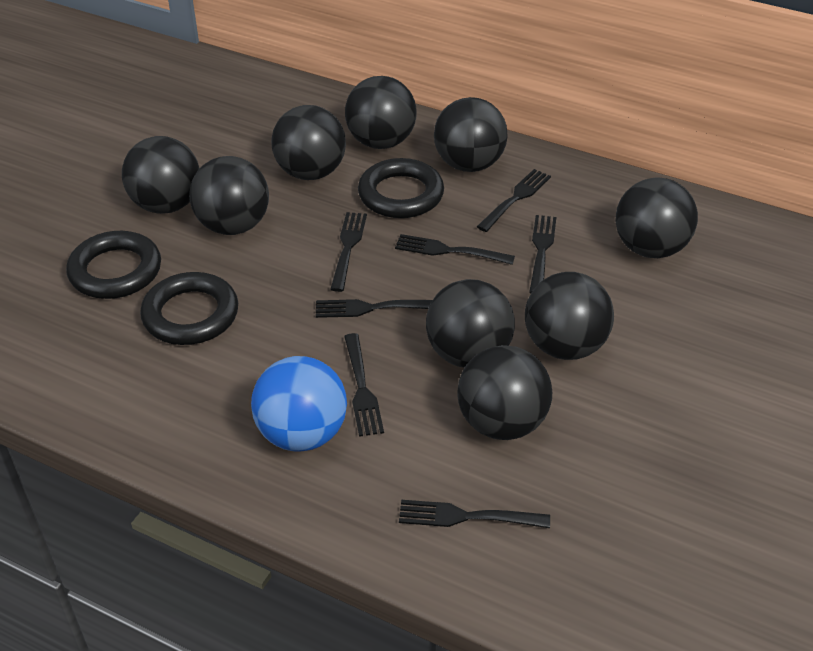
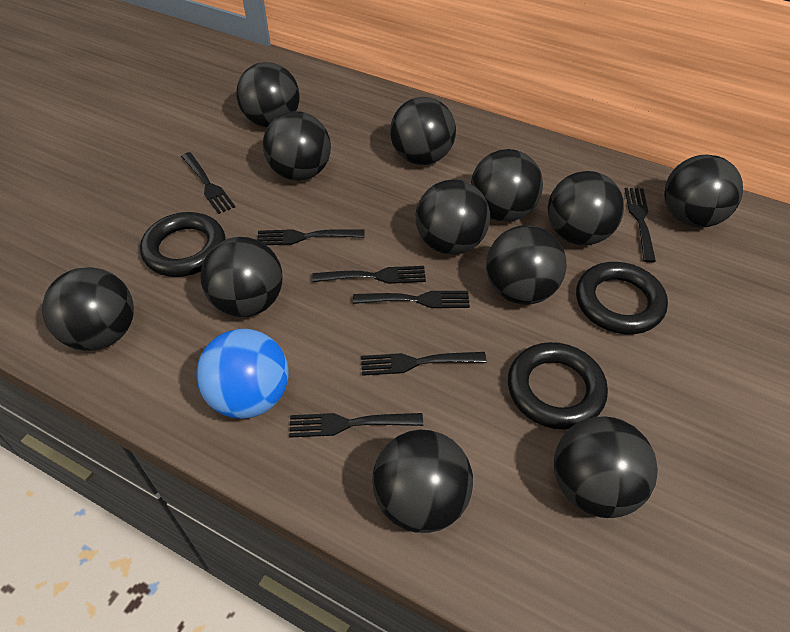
black ball: [122,136,200,214] [189,156,269,235] [271,105,346,180] [345,76,417,149] [426,279,515,368] [434,97,507,172] [458,345,552,440] [525,272,614,360] [615,178,698,258] = 9 -> [42,267,134,351] [200,237,282,317] [236,62,300,127] [263,111,331,181] [372,430,473,533] [390,97,456,165] [416,179,490,255] [471,149,543,222] [486,225,567,305] [548,171,624,245] [554,417,658,518] [664,154,743,228] = 12

